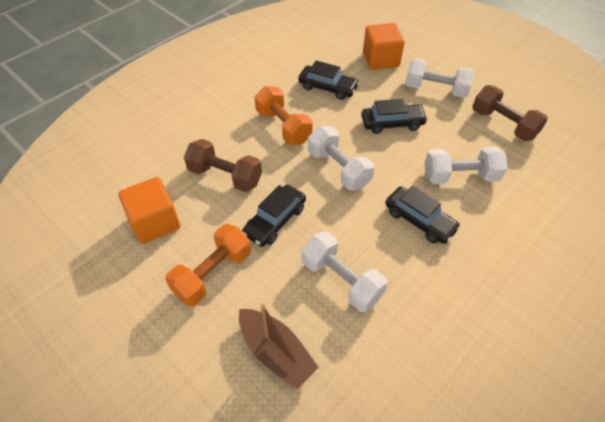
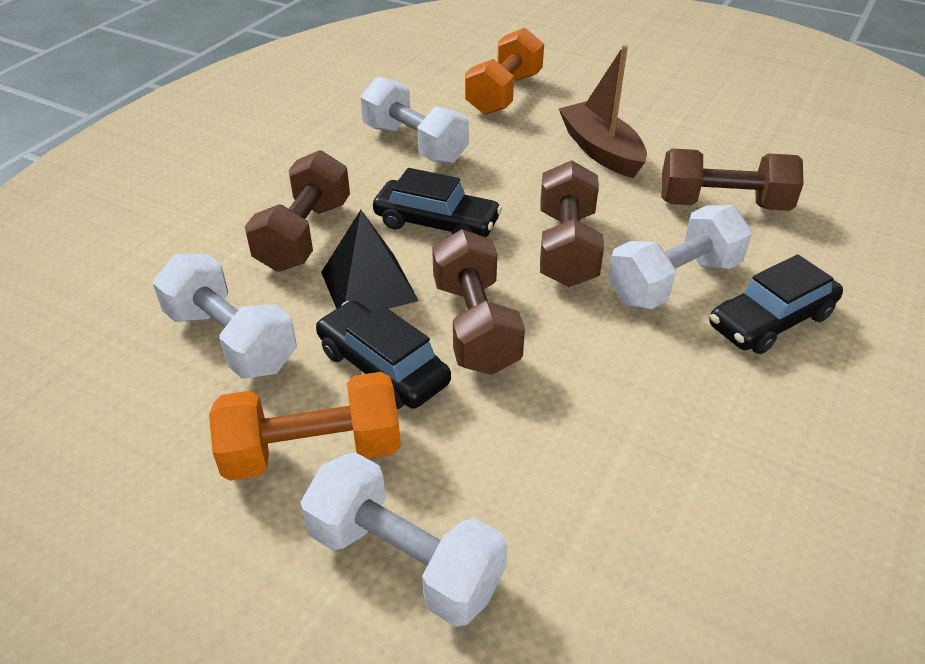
black car: [242,185,306,247] [298,60,360,100] [361,99,428,134] [385,186,461,244] = 4 -> [316,301,451,409] [373,168,502,237] [709,254,843,354] = 3
black pyramid: none = 0 -> [321,210,419,311] = 1
brown dumbbell: [184,139,262,192] [472,85,548,141] = 2 -> [245,150,350,272] [432,229,525,375] [540,160,604,287] [661,148,804,211] = 4
orange cube: [119,177,180,244] [363,23,405,70] = 2 -> none = 0

